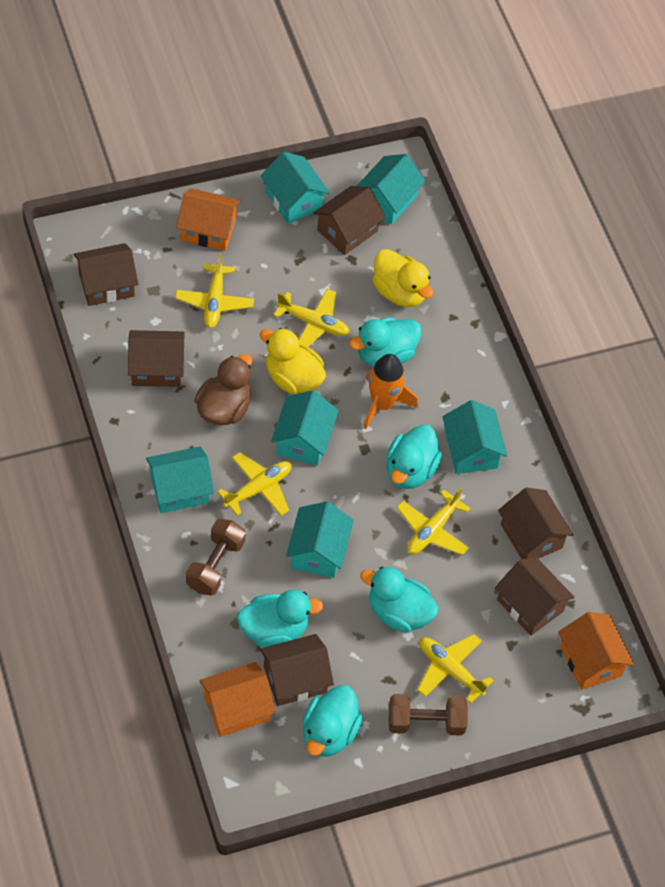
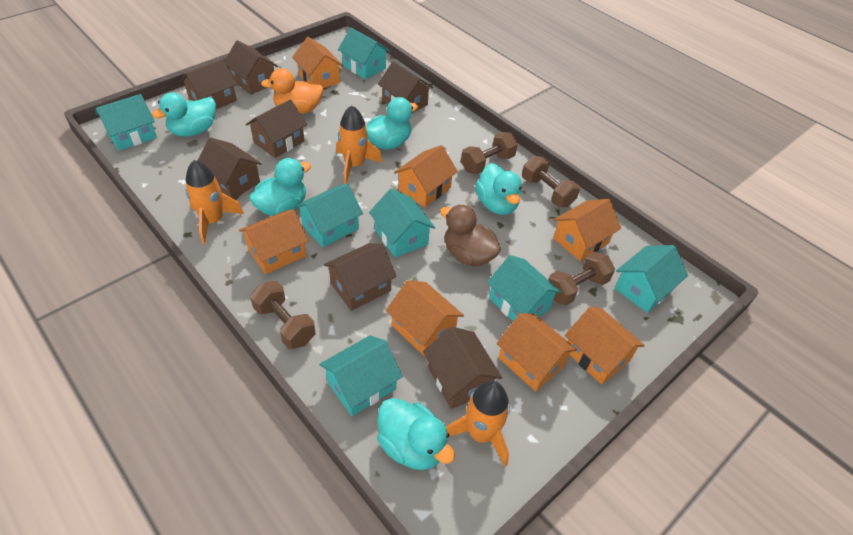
brown dumbbell: [186,519,246,596] [389,694,468,736] = 2 -> [250,281,316,349] [461,132,518,174] [522,156,580,207] [548,251,615,306] = 4
brown house: [74,243,138,306] [128,330,185,387] [260,634,334,706] [313,186,386,255] [495,557,575,636] [498,488,574,559] = 6 -> [180,59,237,109] [197,137,262,199] [224,40,278,95] [246,99,307,158] [324,243,397,311] [378,61,433,113] [423,327,502,409] = 7
orange duck: none = 0 -> [261,68,324,114] = 1
orange house: [177,188,241,251] [199,662,276,737] [558,612,634,690] = 3 -> [239,209,309,275] [292,37,343,88] [386,280,464,356] [394,145,458,207] [496,313,577,391] [553,199,621,261] [565,307,645,384] = 7
orange rocket: [364,354,418,429] = 1 -> [186,160,244,244] [336,105,382,184] [446,381,510,466] = 3
turquoise house: [146,446,214,513] [260,152,330,224] [271,390,339,466] [286,501,354,578] [357,154,425,225] [442,400,507,474] = 6 -> [96,94,157,151] [295,183,363,247] [319,335,403,416] [338,28,390,79] [369,189,435,258] [487,255,562,321] [615,245,688,313] = 7
yellow duck: [260,328,326,394] [372,249,433,307] = 2 -> none = 0
yellow plane: [175,253,254,328] [217,452,292,516] [274,289,350,347] [397,488,470,555] [417,634,494,703] = 5 -> none = 0

